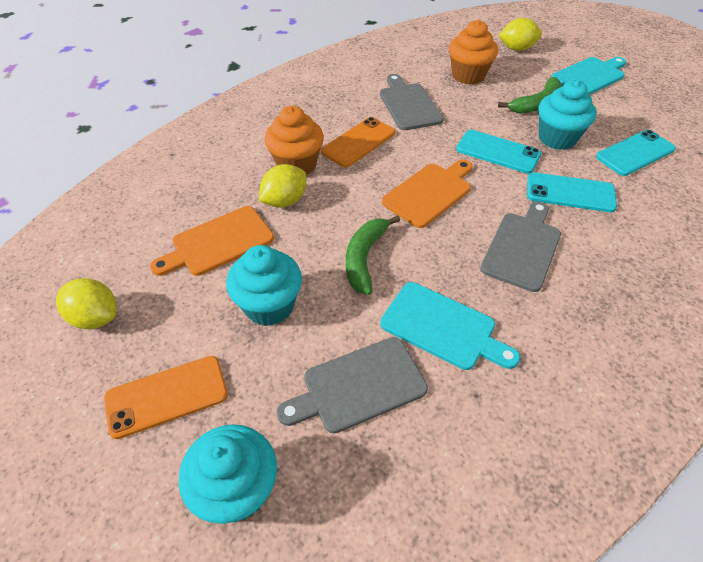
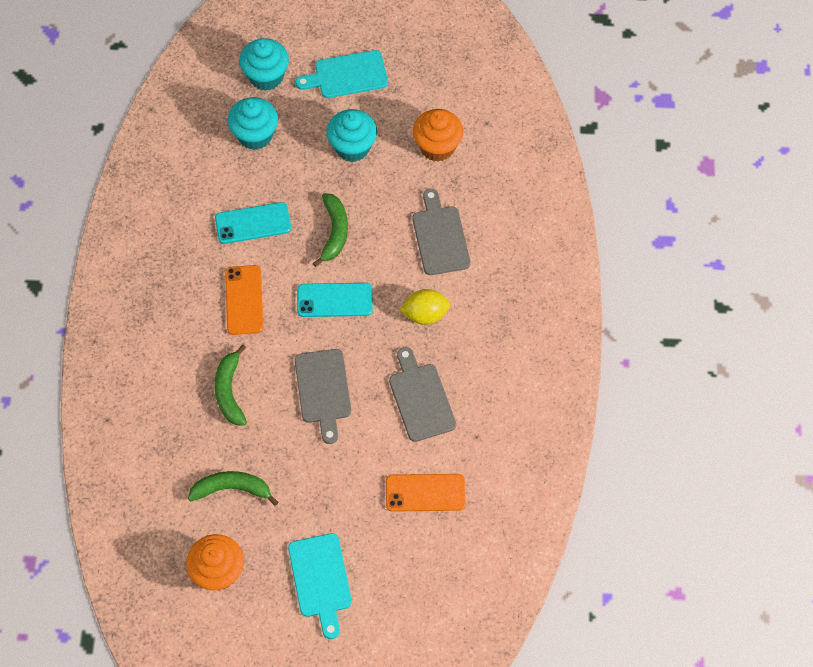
green banana: [346,215,400,295] [498,77,562,114] = 2 -> [188,471,278,506] [214,345,247,426] [313,193,348,267] = 3
orange cutting board: [150,206,274,276] [382,160,473,228] = 2 -> none = 0
turquoise phone: [456,130,541,174] [527,172,617,212] [596,130,676,176] = 3 -> [215,202,291,244] [297,283,373,317] = 2
yellow lemon: [56,278,117,329] [259,164,306,208] [499,18,542,51] = 3 -> [400,289,450,325] = 1

